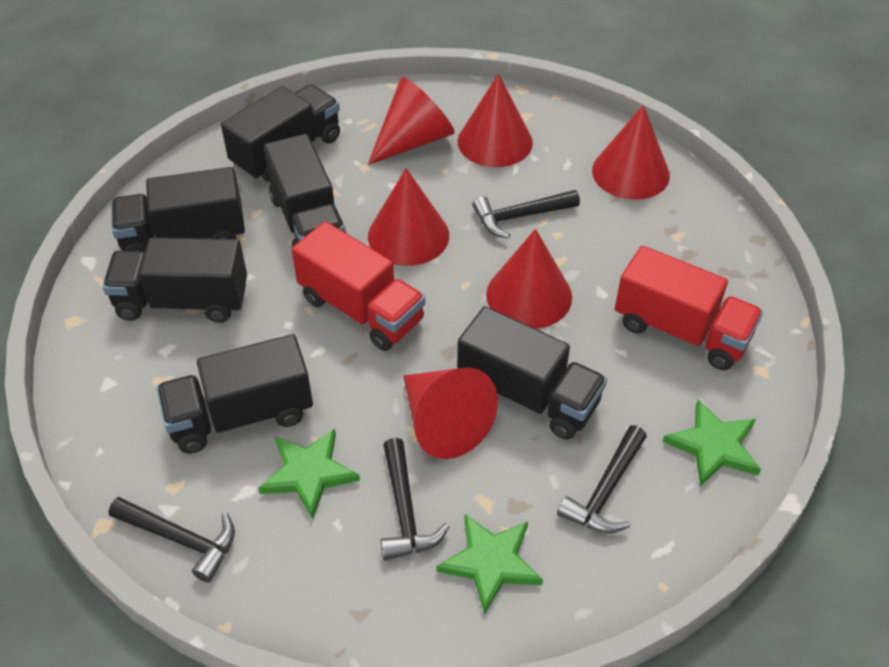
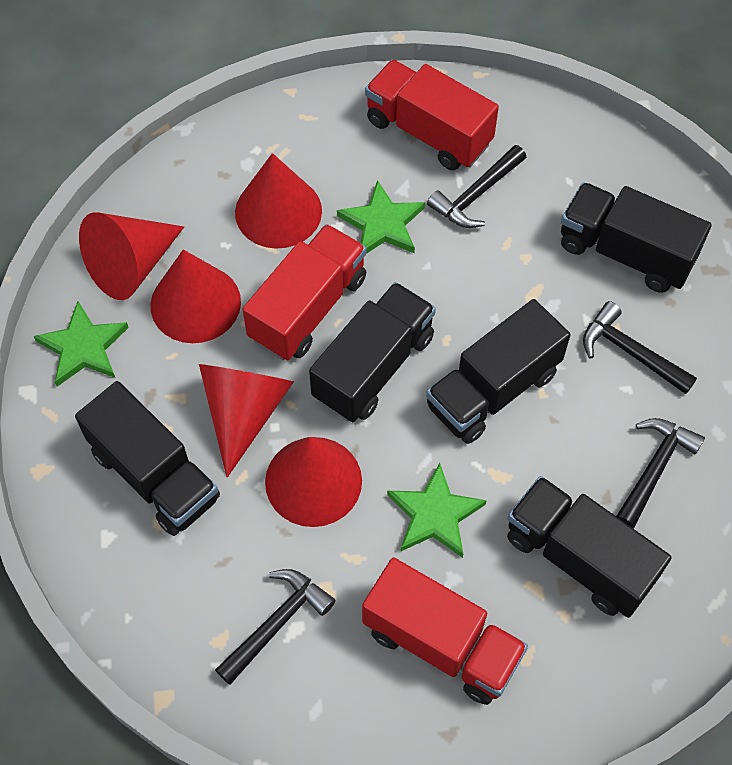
black truck: [102,237,247,323] [111,167,245,252] [157,334,313,454] [221,84,340,182] [264,134,347,247] [457,306,607,440] = 6 -> [75,381,220,536] [309,282,436,422] [426,299,570,444] [507,476,672,618] [561,182,712,293] = 5
red cone: [368,77,455,165] [368,168,449,266] [403,367,498,459] [458,74,533,167] [486,229,572,329] [592,105,670,200] = 6 -> [79,212,184,300] [151,249,241,343] [199,364,294,478] [235,153,322,249] [265,437,362,527] = 5
red truck: [292,221,425,351] [615,245,763,370] = 2 -> [242,224,366,360] [362,557,528,705] [365,60,499,171] = 3

